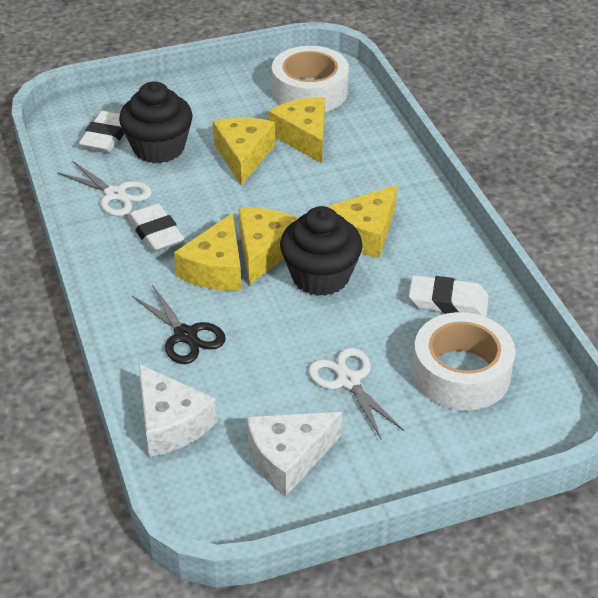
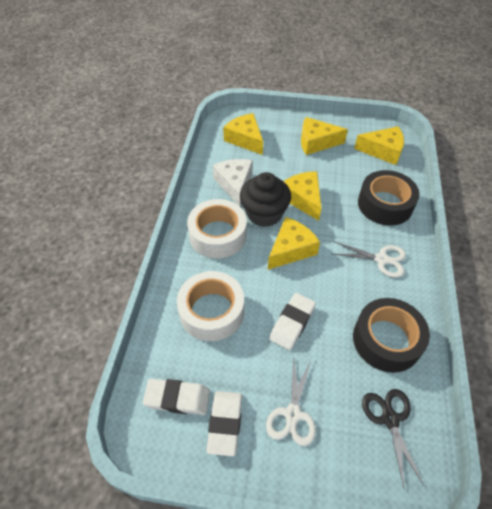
black cupcake: [119,81,193,163] [280,206,363,296] = 2 -> [240,172,291,227] = 1
black tape: none = 0 -> [353,298,430,373] [358,170,420,226] = 2
white cheese: [139,364,217,457] [247,412,342,496] = 2 -> [213,159,253,206] = 1

